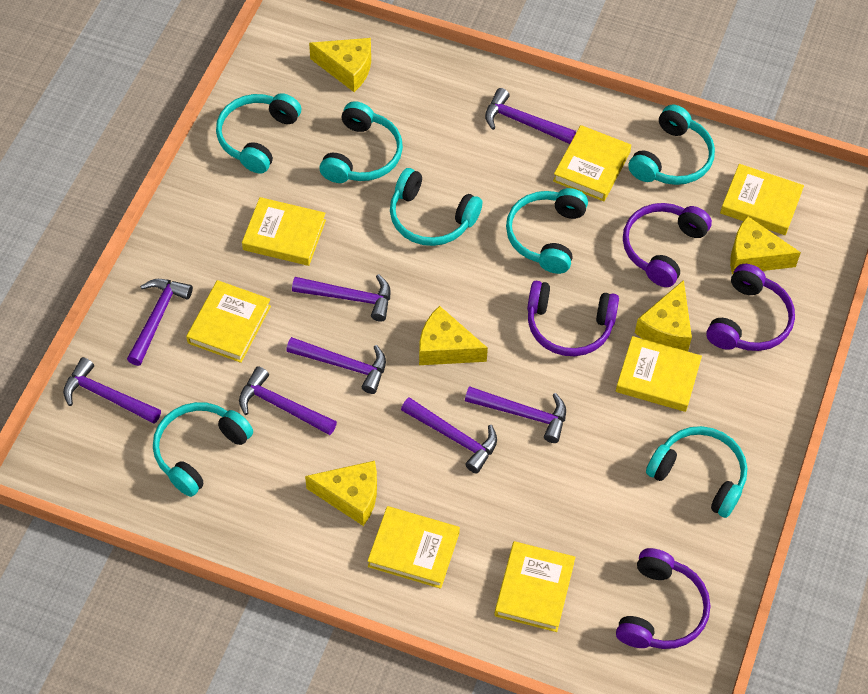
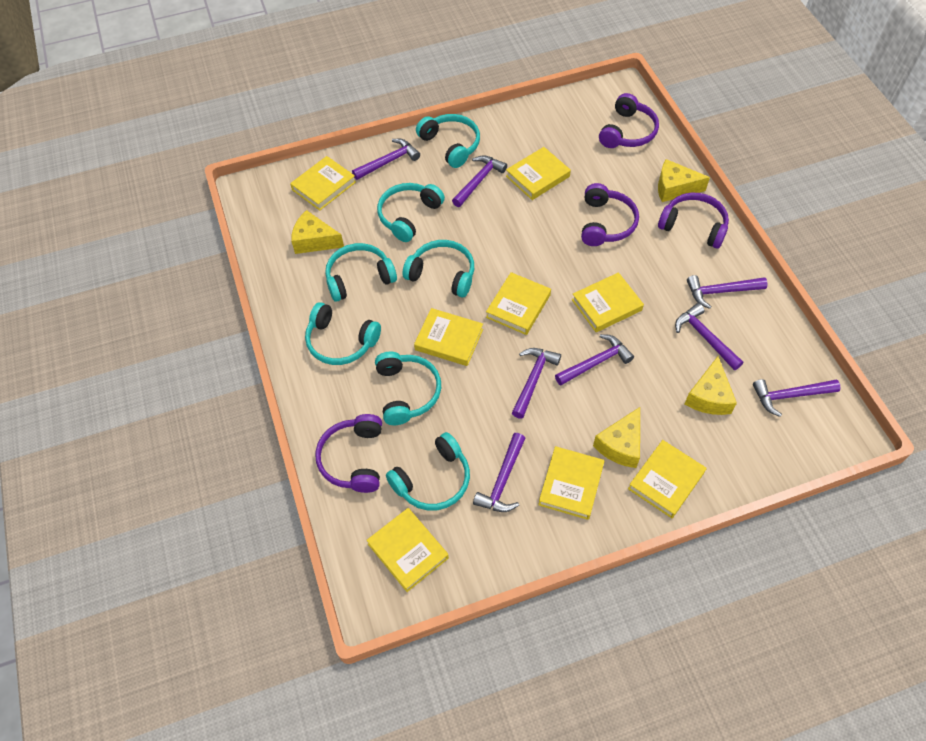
yellow book: [186,280,271,363] [242,197,326,266] [367,506,460,589] [494,541,575,632] [553,125,631,201] [616,336,702,412] [720,164,804,235] = 7 -> [290,156,356,211] [367,508,449,592] [414,308,483,366] [486,272,551,335] [506,147,571,200] [538,446,604,520] [572,272,644,332] [628,440,706,518] = 8
yellow cheese: [305,461,377,526] [309,38,371,92] [419,306,488,365] [635,280,692,351] [730,216,801,274] = 5 -> [291,210,344,254] [593,407,640,468] [658,159,710,202] [685,356,737,415] = 4

